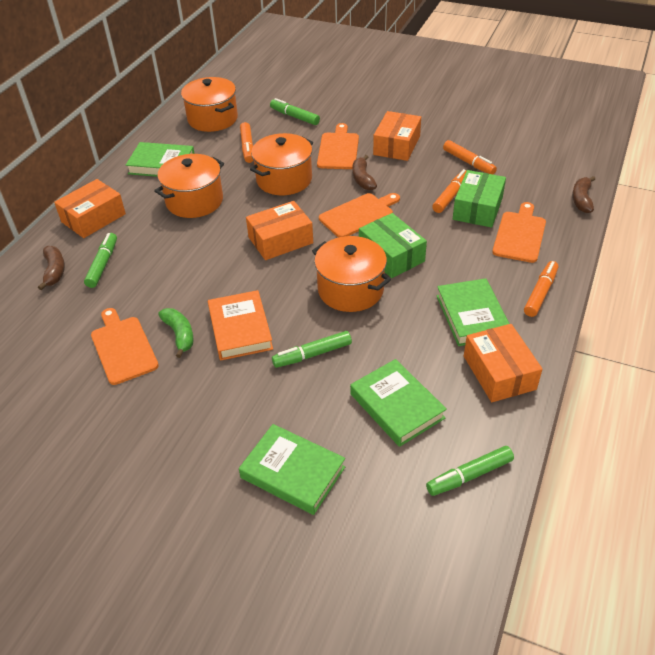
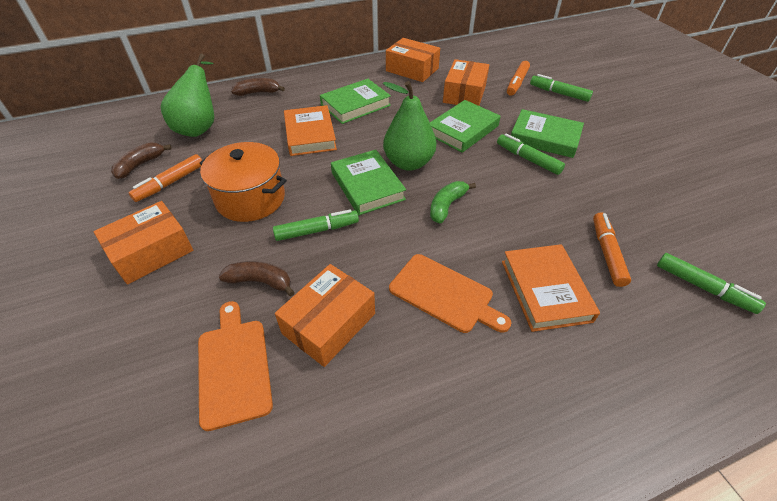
green box: [359,213,427,278] [453,170,506,228] = 2 -> none = 0
green pear: none = 0 -> [161,53,214,137] [383,81,436,171] = 2
orange book: [208,290,273,360] = 1 -> [284,105,337,156] [502,244,600,332] = 2
orange cutting board: [91,308,159,385] [317,123,359,169] [319,193,400,238] [492,202,546,263] = 4 -> [198,301,273,431] [389,254,511,333] = 2
orange marker: [240,122,253,163] [432,169,467,213] [443,140,497,174] [524,261,558,317] = 4 -> [129,154,202,202] [507,61,530,96] [593,212,631,287] = 3
orange pot: [154,154,224,218] [181,77,238,132] [250,133,313,195] [312,236,391,312] = 4 -> [200,142,287,222] = 1

